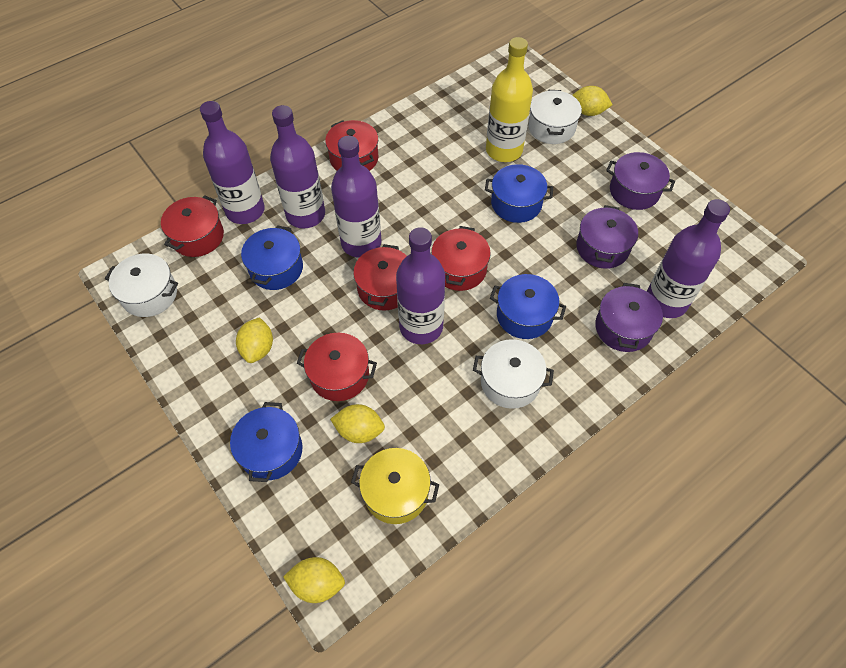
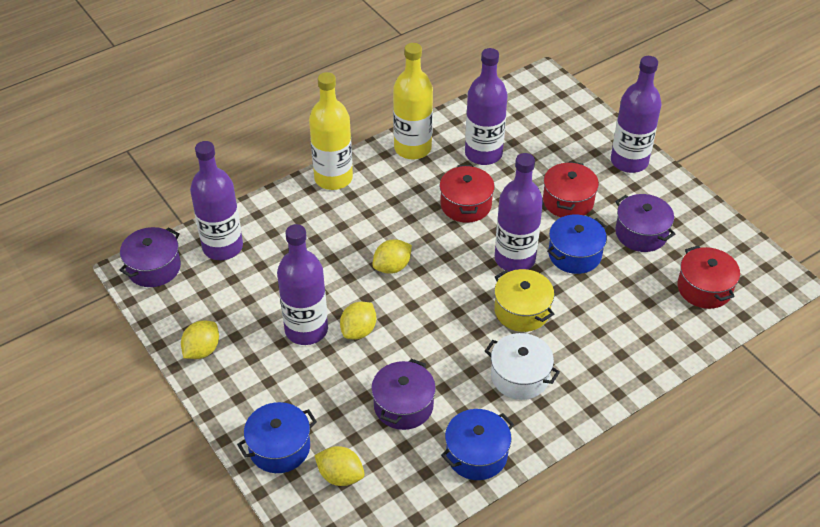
blue pot: [230,402,303,482] [241,225,303,290] [485,164,553,223] [490,274,566,339] = 4 -> [237,402,317,473] [441,409,514,480] [547,215,607,274] = 3
red pot: [161,195,224,257] [297,333,377,401] [325,120,378,171] [353,244,407,311] [431,226,491,291] = 5 -> [439,165,495,223] [543,161,599,217] [677,245,740,309] = 3
white pot: [105,254,178,317] [473,339,554,409] [528,90,582,144] = 3 -> [485,333,560,400] = 1
yellow bottle: [486,37,533,162] = 1 -> [309,72,353,190] [393,43,433,160] = 2

